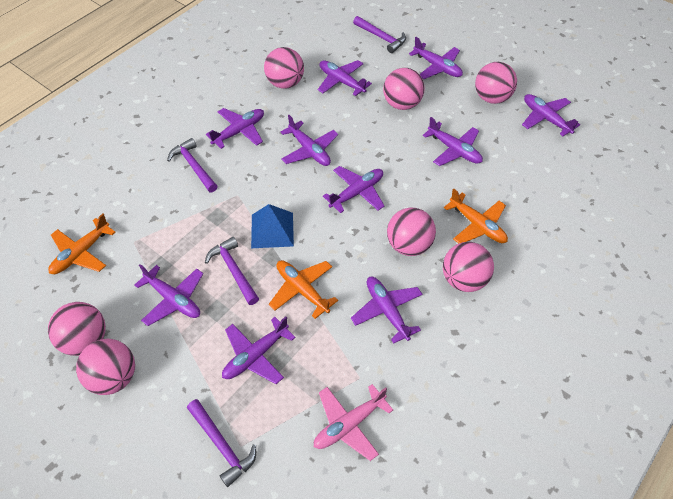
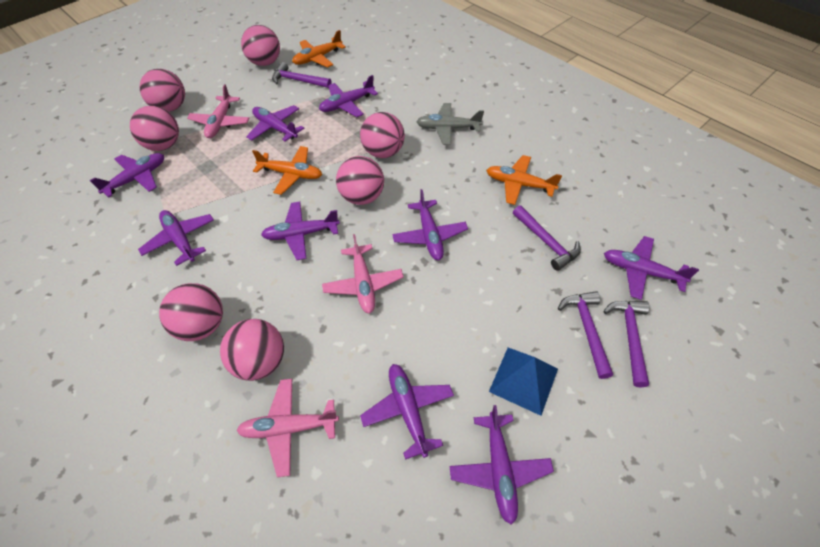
grey plane: none = 0 -> [416,103,484,145] = 1
pink plane: [314,384,393,461] = 1 -> [187,84,249,138] [236,379,339,477] [322,234,403,314] = 3
purple plane: [135,264,203,326] [206,108,264,149] [222,317,296,384] [281,115,338,166] [318,60,372,96] [323,166,385,213] [351,277,422,344] [409,37,463,79] [423,117,483,166] [522,94,580,136] = 10 -> [90,153,164,198] [138,210,214,266] [246,105,304,142] [261,202,340,260] [319,75,378,117] [360,364,454,460] [392,189,468,260] [450,405,554,525] [604,236,699,300] = 9

